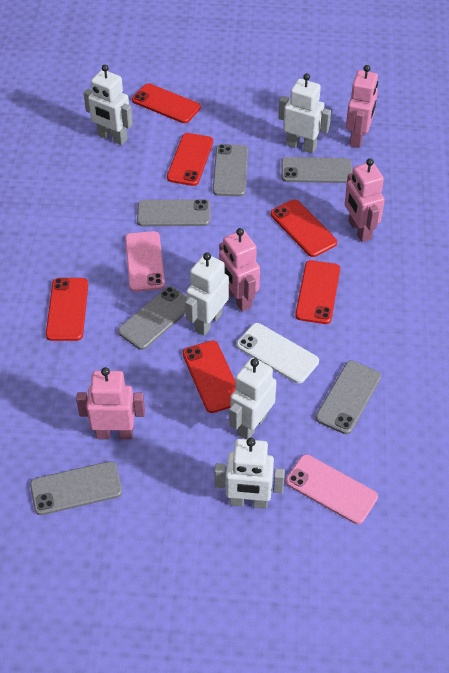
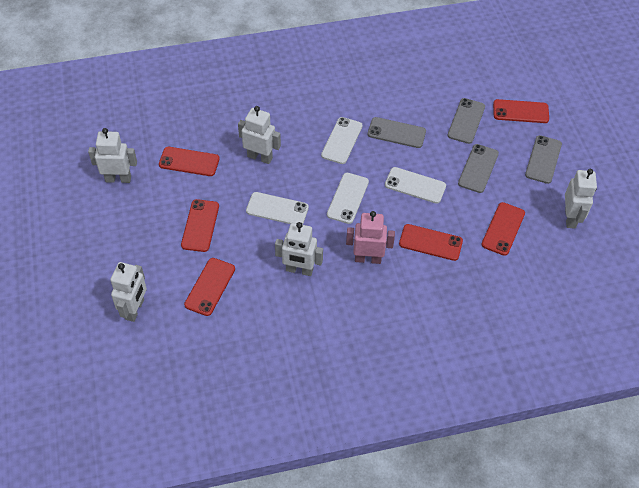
grey phone: [30,461,122,515] [118,286,187,350] [137,199,210,227] [213,144,248,196] [281,157,352,183] [316,361,381,434] = 6 -> [368,117,426,148] [448,98,485,144] [458,144,499,193] [525,135,562,184] = 4
pink phone: [125,231,165,292] [286,454,378,524] = 2 -> none = 0
pink robot: [76,367,145,439] [219,228,260,312] [345,158,385,242] [346,65,378,148] = 4 -> [346,211,395,264] = 1
white phone: [237,323,319,384] = 1 -> [246,192,309,225] [321,117,363,164] [327,173,369,224] [385,167,446,204] = 4

